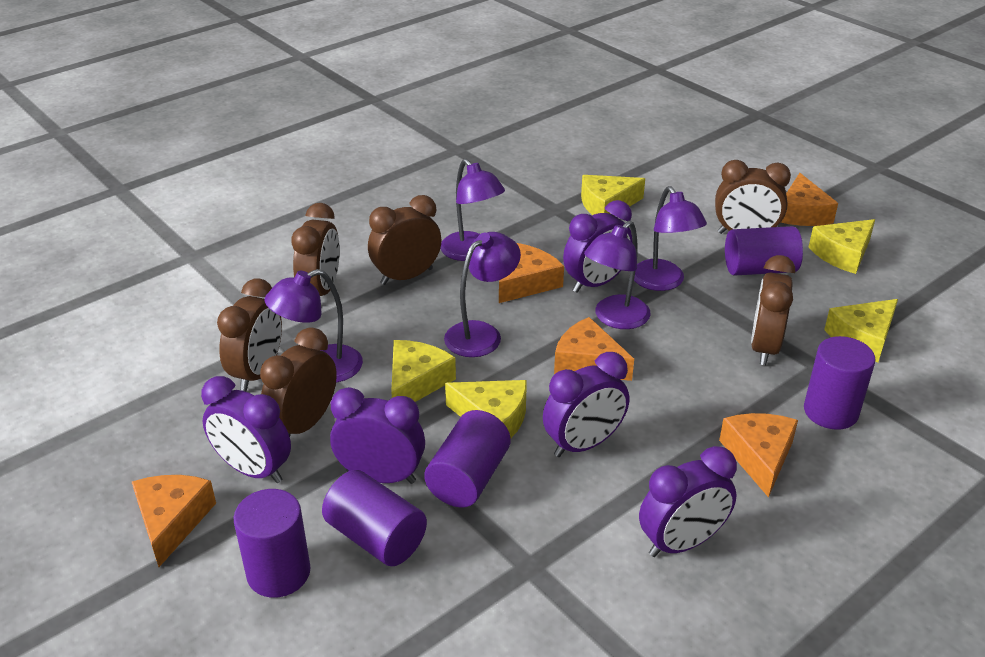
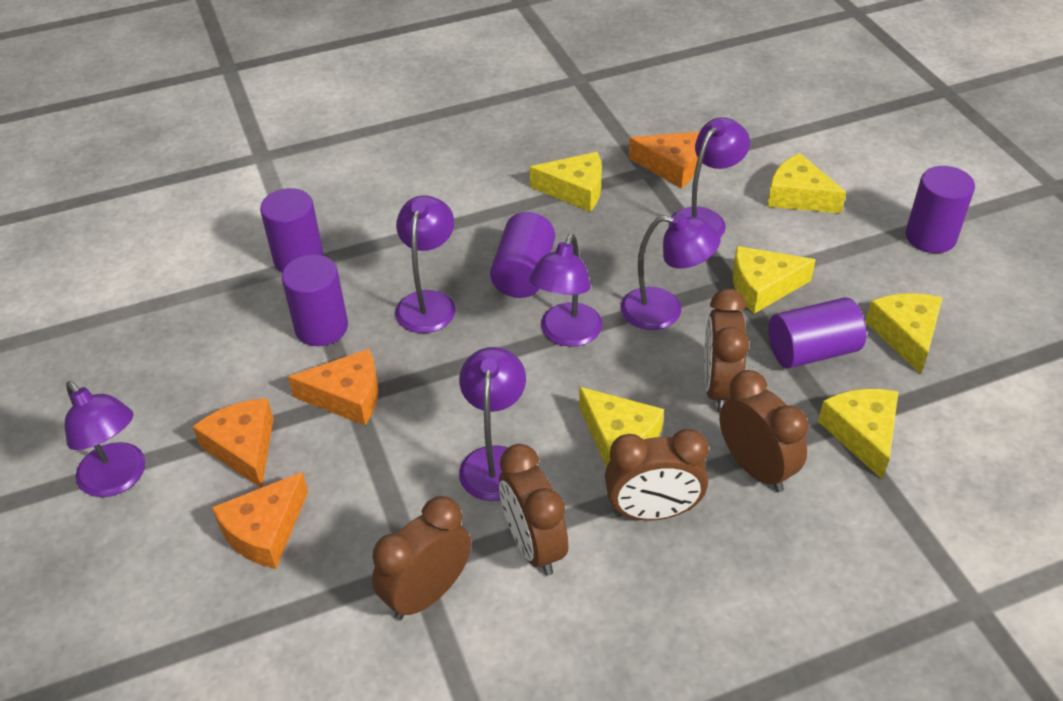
brown clock: [217,279,282,391] [260,327,337,437] [291,203,340,296] [368,195,442,285] [715,160,791,234] [751,255,795,365] = 6 -> [372,496,471,620] [499,444,568,576] [605,429,708,521] [704,289,749,412] [719,370,808,492] = 5
orange cheese: [132,475,216,567] [499,243,564,303] [554,317,634,381] [719,413,798,498] [781,173,838,226] = 5 -> [193,398,274,488] [212,472,308,569] [288,349,378,425] [629,132,699,189] = 4
purple clock: [201,376,291,483] [330,387,425,484] [543,352,629,457] [563,200,632,293] [639,446,737,557] = 5 -> none = 0
purple lamp: [265,269,363,382] [440,159,505,261] [444,232,521,357] [584,221,651,329] [634,186,707,291] = 5 -> [65,381,145,497] [395,195,456,333] [459,347,526,501] [529,234,602,347] [621,213,721,330] [669,117,750,237] = 6
yellow cheese: [391,340,456,402] [445,380,527,438] [581,175,645,215] [809,219,875,274] [824,299,898,362] = 5 -> [530,152,602,212] [579,387,664,468] [733,246,816,314] [767,153,846,213] [818,389,899,480] [865,293,942,374] = 6

